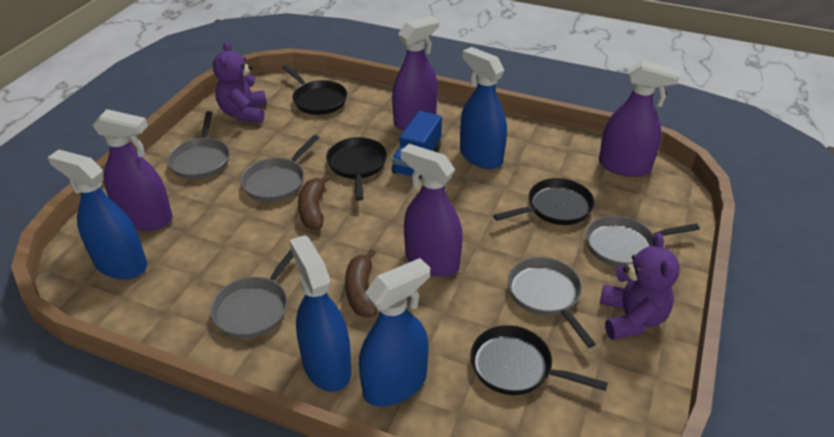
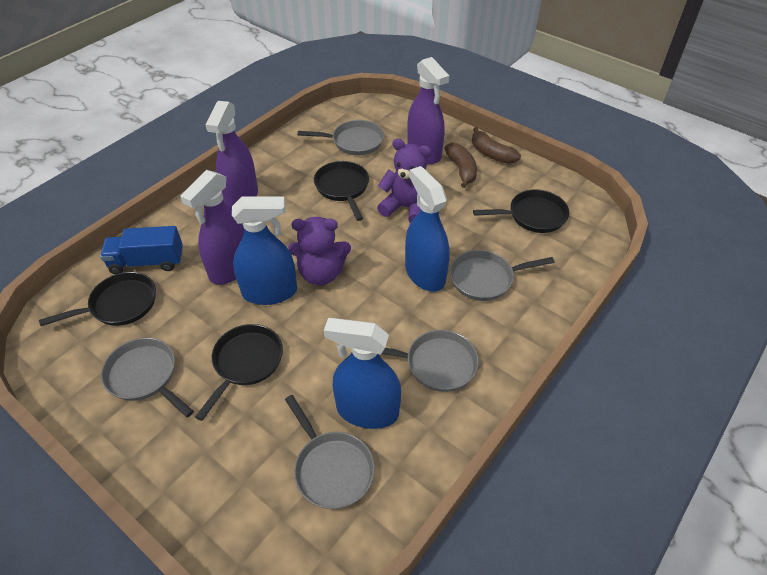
blue spray bottle: [48,150,147,279] [289,235,352,392] [359,258,430,406] [460,47,507,169] = 4 -> [232,196,297,305] [324,318,401,429] [405,166,450,292] = 3
purple spray bottle: [93,109,173,231] [392,16,439,131] [401,144,463,277] [599,60,680,177] = 4 -> [180,170,244,284] [206,101,258,208] [407,57,449,164] = 3

